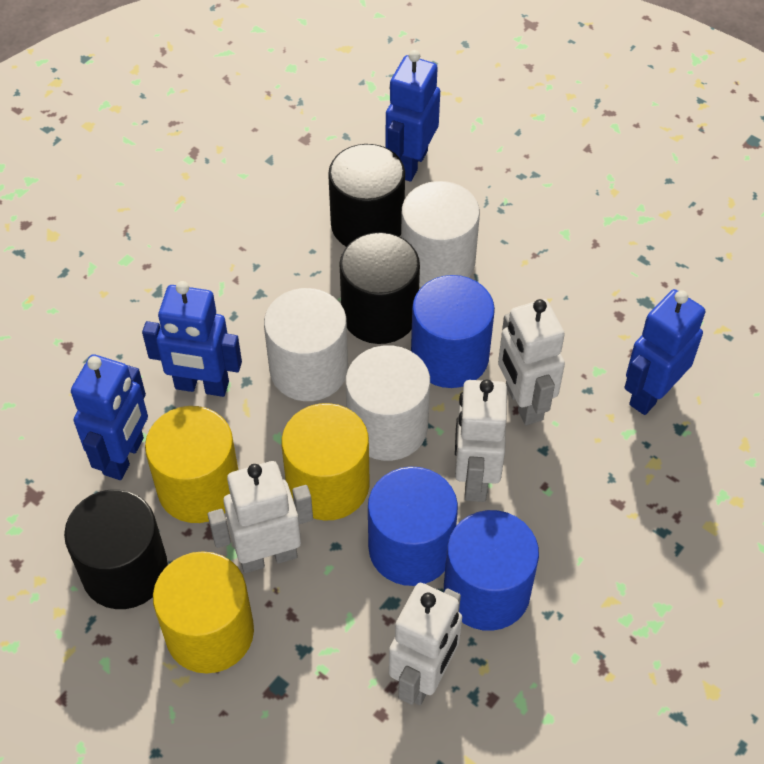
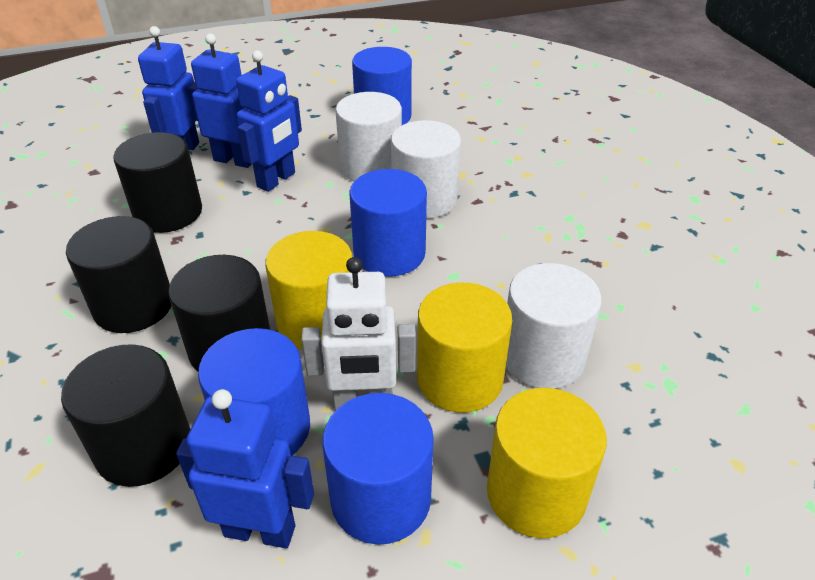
black cylinder: [64,490,168,609] [328,144,405,247] [339,232,420,344] = 3 -> [61,344,190,487] [66,216,172,333] [113,132,202,233] [168,255,270,371] = 4
blue cylinder: [368,467,458,586] [411,275,495,388] [444,510,539,631] = 3 -> [198,328,310,456] [322,393,434,545] [349,169,427,277] [352,47,412,125] = 4
white robot: [208,461,313,573] [389,583,462,705] [455,380,507,502] [498,299,565,425] = 4 -> [301,257,416,411] = 1

